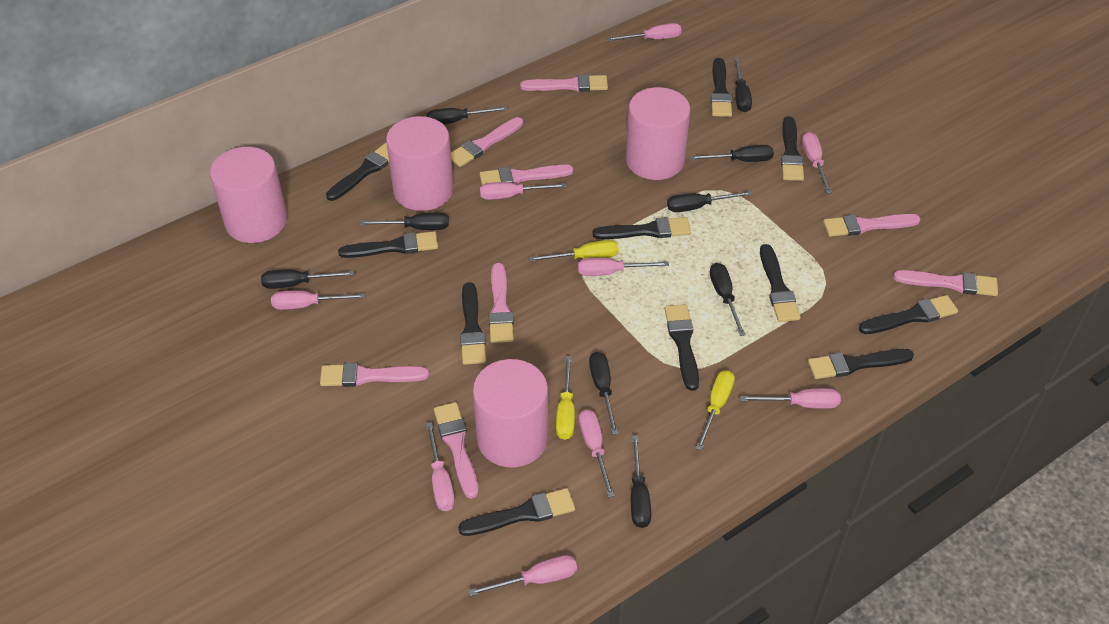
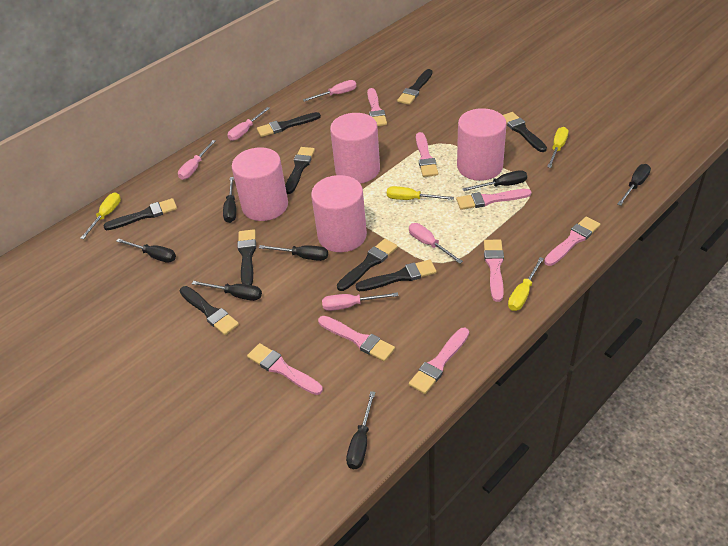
black brush: [326,143,389,201] [338,231,438,258] [458,488,575,536] [460,282,486,365] [592,217,691,239] [665,304,699,391] [710,58,732,117] [760,244,801,322] [781,116,804,181] [808,349,914,379] [859,295,958,334] = 11 -> [103,198,177,230] [180,286,239,335] [238,229,256,285] [257,112,321,137] [285,147,315,194] [337,239,398,291] [356,260,437,291] [397,69,433,105] [503,112,547,152] = 9
black screwdriver: [261,270,354,289] [360,213,449,230] [426,106,508,124] [589,352,618,435] [631,435,651,528] [667,191,753,212] [689,145,774,162] [710,263,746,336] [734,57,752,112] = 9 -> [116,238,176,263] [192,281,262,301] [223,177,236,223] [259,245,328,261] [346,391,375,469] [462,170,527,191] [617,164,651,206] = 7
pink screwdriver: [271,290,366,310] [426,422,455,511] [468,555,577,596] [480,182,566,200] [578,258,669,276] [579,409,614,497] [606,23,682,41] [740,388,841,409] [802,132,832,194] = 9 -> [178,140,215,180] [228,107,270,141] [303,80,356,102] [322,292,398,311] [409,223,463,264] = 5
yellow screwdriver: [529,240,619,262] [556,356,575,440] [696,370,735,451] = 3 -> [80,193,121,239] [387,186,454,200] [508,257,544,311] [547,127,568,168] = 4

